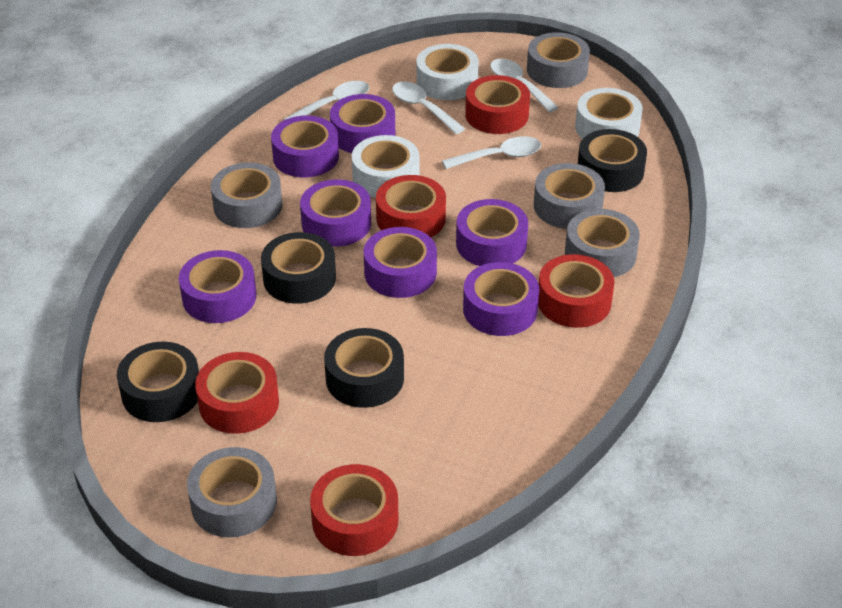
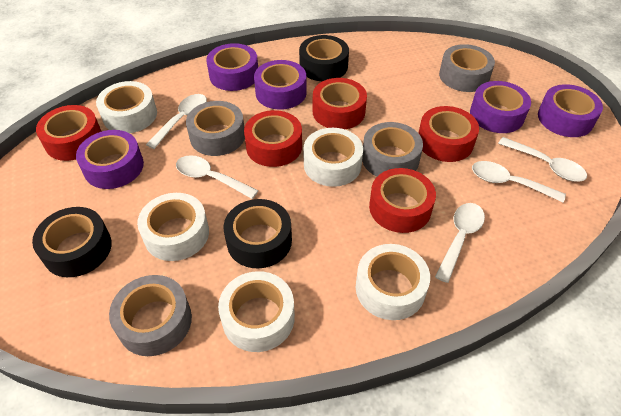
black tape: [117,341,199,422] [261,232,336,304] [324,328,404,408] [578,129,647,192] = 4 -> [32,207,112,277] [224,199,292,269] [299,35,349,81] = 3
grey tape: [187,447,277,537] [211,162,282,228] [527,32,590,88] [534,163,605,229] [565,209,640,277] = 5 -> [109,275,192,356] [186,101,245,156] [362,122,423,176] [439,44,495,92] = 4
purple tape: [179,250,256,323] [271,115,339,178] [300,179,371,247] [330,94,395,153] [364,227,437,298] [456,199,528,266] [463,262,539,336] = 7 -> [76,130,144,189] [206,43,258,91] [254,60,307,110] [470,81,531,133] [538,84,603,137] = 5
white spoon: [284,81,369,120] [392,81,465,134] [442,136,541,169] [490,59,559,112] = 4 -> [146,94,207,149] [176,155,259,199] [435,203,485,283] [472,161,566,203] [498,137,587,182] = 5
white tape: [352,135,420,198] [416,44,479,100] [575,88,643,139] = 3 -> [96,81,157,133] [137,193,209,261] [218,271,295,352] [303,128,363,187] [356,244,430,320] = 5

